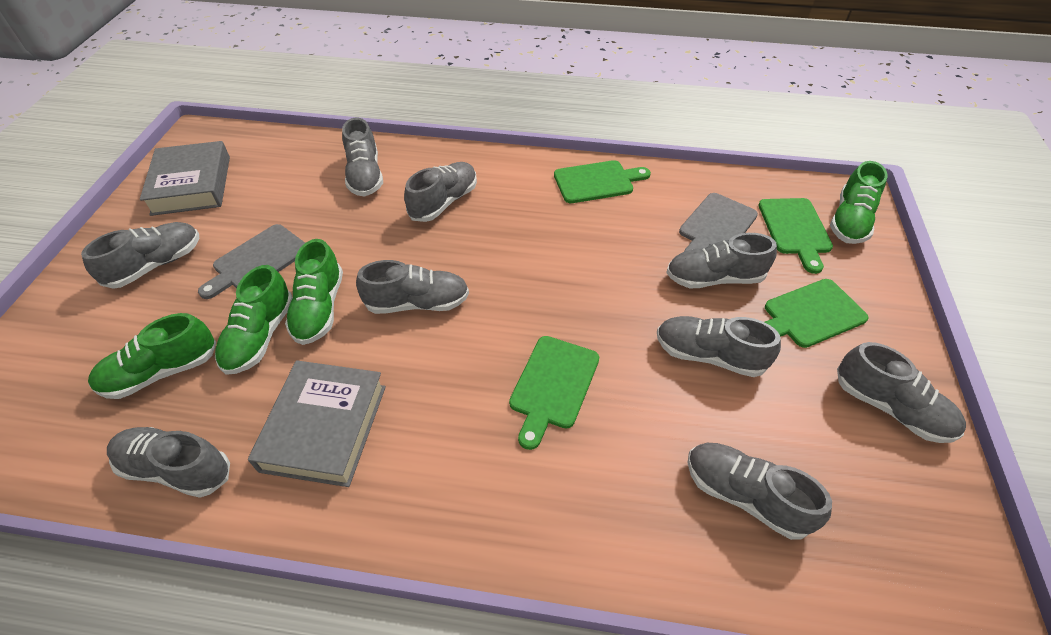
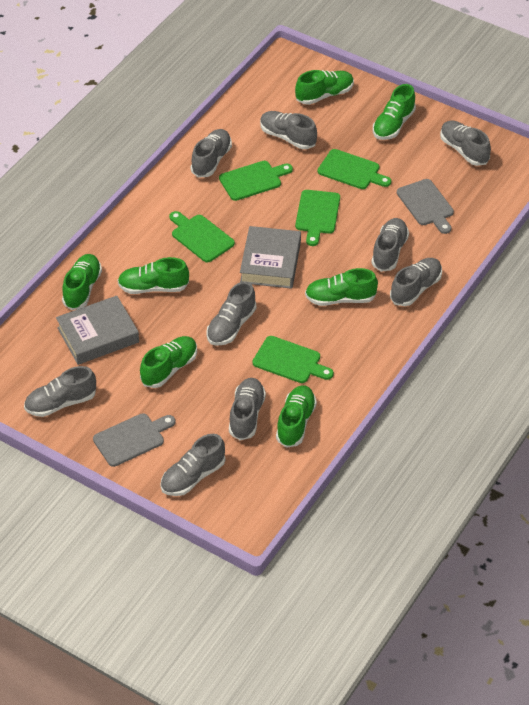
green cutting board: [509,336,599,450] [554,160,651,203] [758,198,833,274] [765,279,869,348] = 4 -> [169,211,235,262] [219,161,293,201] [252,336,334,383] [295,190,340,246] [318,149,391,189] = 5
green shoe: [88,313,216,399] [215,265,293,375] [285,239,343,345] [830,161,888,244] = 4 -> [62,254,102,310] [118,257,189,294] [140,336,197,388] [276,386,317,448] [295,70,354,105] [305,268,378,306] [373,84,416,140] = 7

